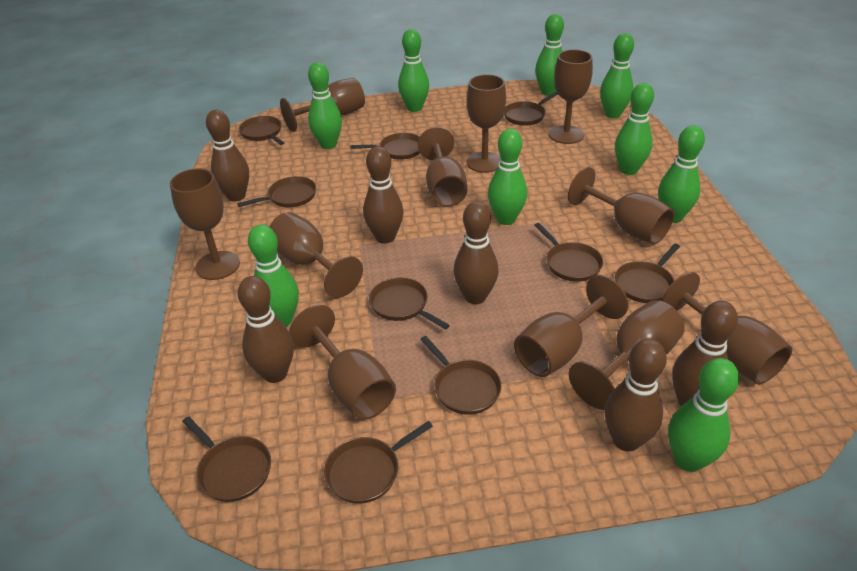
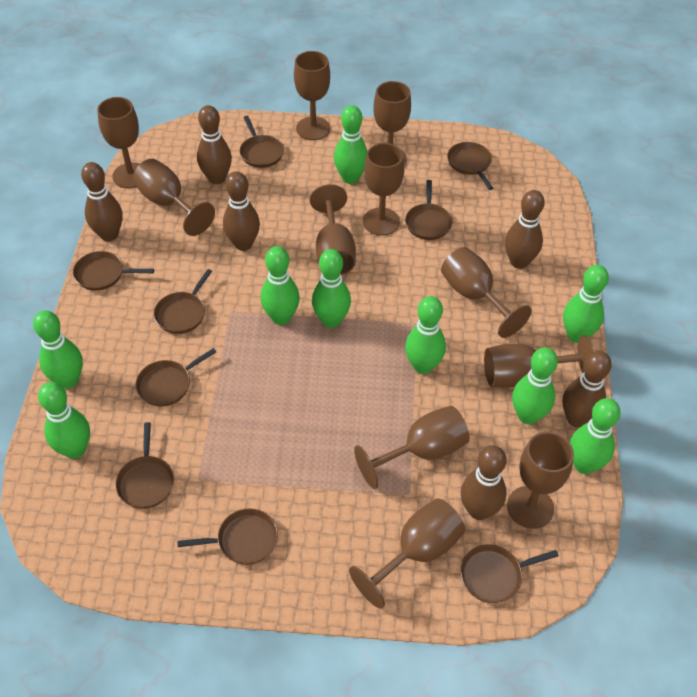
brown pan: [182,416,271,502] [237,176,316,207] [239,116,284,145] [324,421,433,504] [350,133,420,160] [369,277,450,329] [420,336,502,415] [504,92,558,126] [534,223,603,282] [615,243,680,303] = 10 -> [73,251,154,291] [115,422,174,509] [136,348,216,406] [154,269,212,334] [177,508,278,565] [240,116,284,168] [405,180,452,240] [447,142,493,190] [460,544,559,603] = 9

